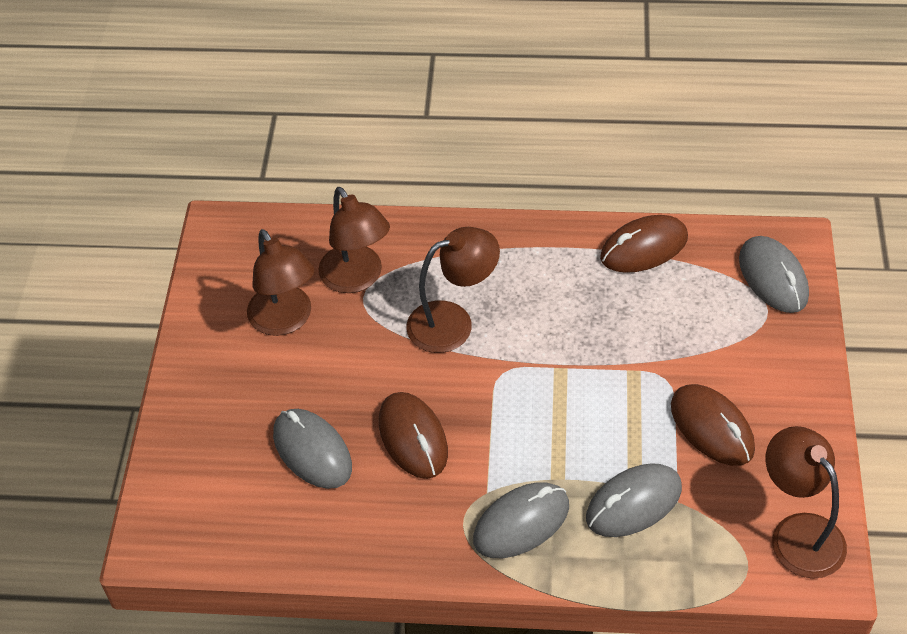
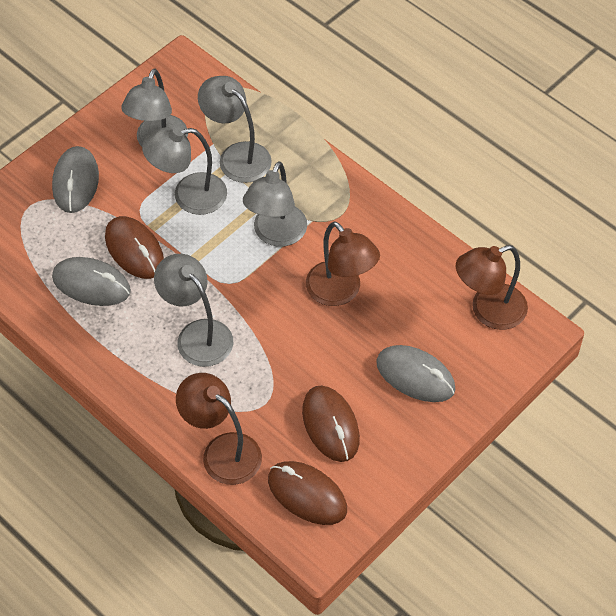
brown lamp: [247,229,315,336] [318,187,390,293] [406,227,500,353] [766,426,847,579] = 4 -> [176,373,262,485] [306,221,380,306] [456,245,528,330] = 3
grey lamp: none = 0 -> [121,69,188,146] [142,127,227,215] [154,254,233,367] [198,76,272,183] [243,161,307,247] = 5
grey mouse: [273,409,352,489] [473,482,569,558] [586,463,682,537] [739,236,809,313] = 4 -> [52,146,99,213] [52,257,131,306] [376,345,456,402] = 3

